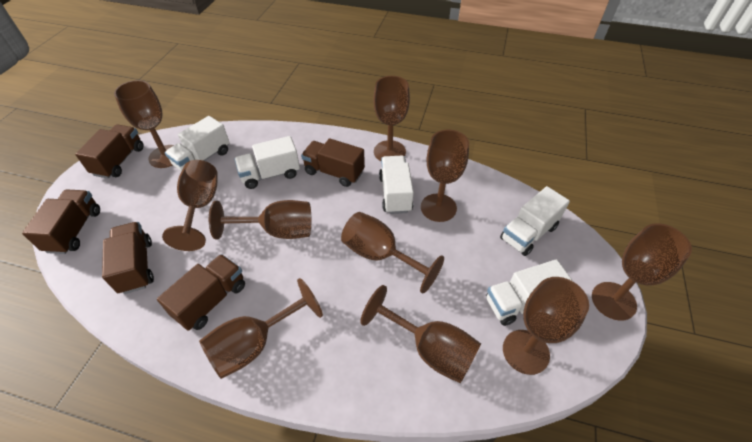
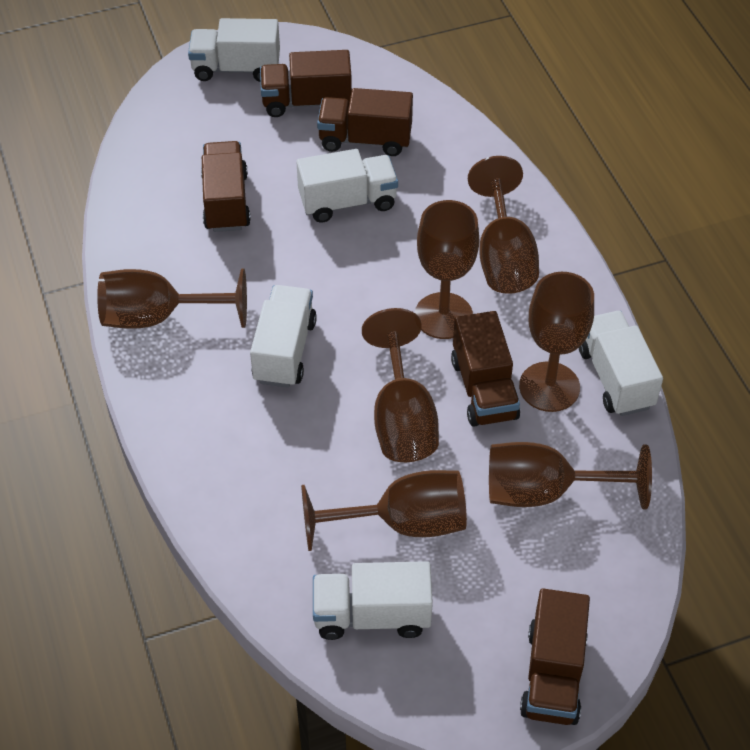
brown goblet: [114,80,174,168] [162,160,218,251] [199,278,323,379] [209,200,311,239] [341,212,444,294] [360,285,481,383] [373,76,410,161] [421,130,469,222] [503,277,589,375] [592,223,692,321] = 10 -> [97,268,247,329] [301,470,467,551] [362,308,439,462] [415,200,479,339] [468,156,539,294] [489,442,652,510] [519,272,594,412] = 7

